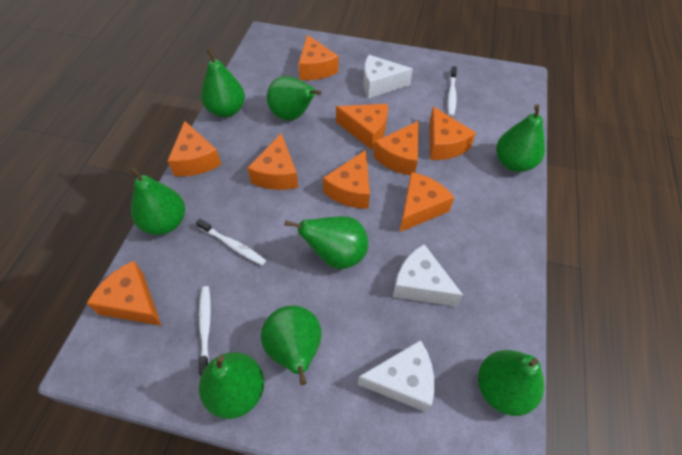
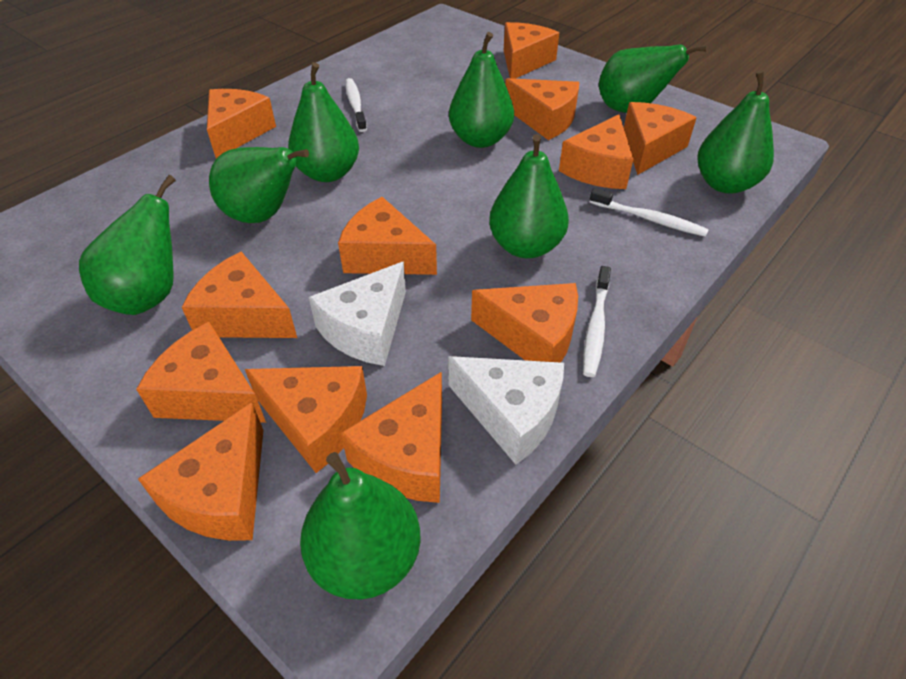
orange cheese: [87,261,162,326] [168,121,221,176] [247,133,298,190] [298,35,338,80] [323,150,370,209] [336,104,388,150] [373,121,419,175] [400,172,454,232] [429,107,476,160] = 9 -> [136,322,266,423] [138,403,264,541] [182,252,297,338] [207,89,276,159] [245,366,367,473] [338,197,437,275] [341,372,442,503] [471,283,578,362] [504,22,559,79] [505,78,580,140] [559,114,633,189] [624,102,697,175] = 12
white cheese: [358,340,434,413] [363,55,413,98] [393,244,463,307] = 3 -> [309,261,406,366] [448,356,564,465] = 2

